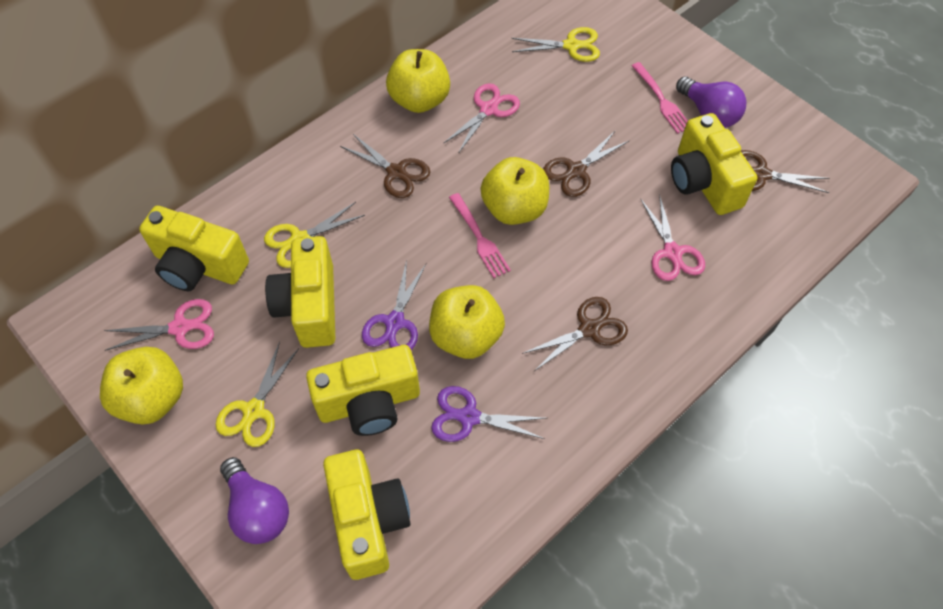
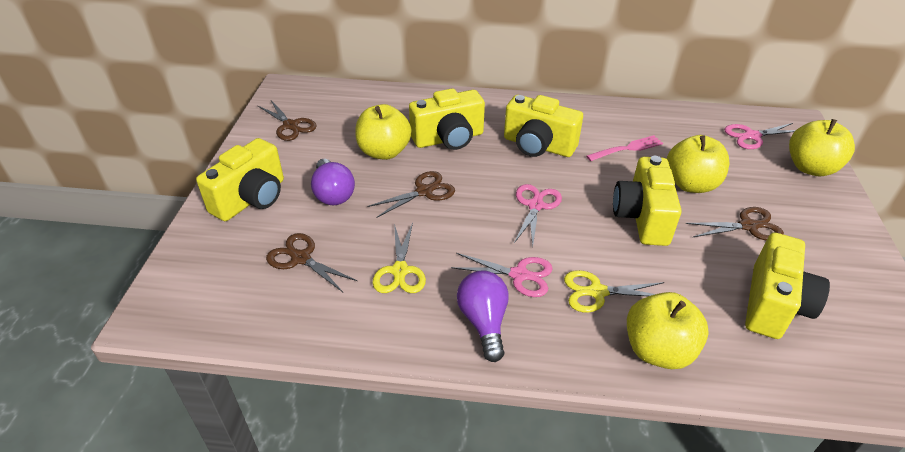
pink fork: [449,193,511,278] [632,62,688,134] = 2 -> [586,135,663,161] = 1
purple scissors: [362,260,426,350] [431,386,546,442] = 2 -> none = 0
yellow scissors: [216,342,299,447] [264,202,365,268] [511,27,600,62] = 3 -> [373,223,426,293] [564,270,665,313] = 2

